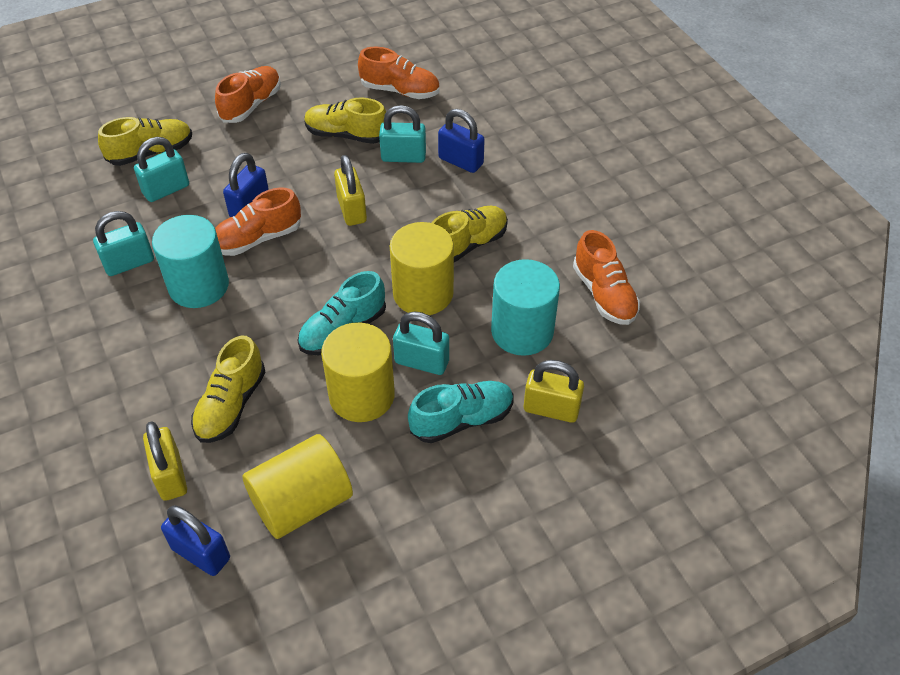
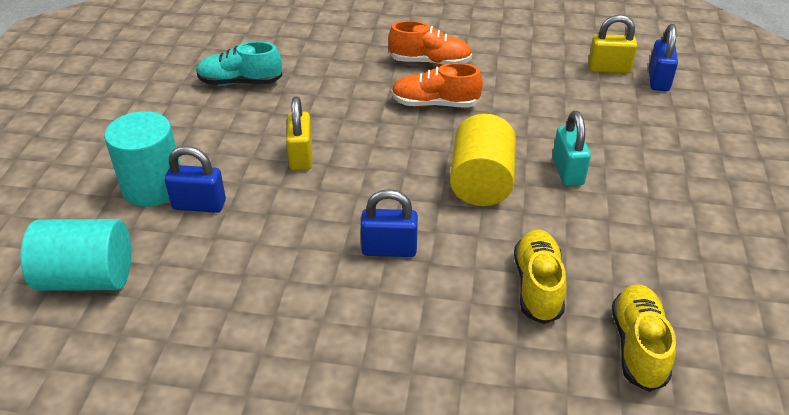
orange shoe: [215,66,281,123] [215,187,301,256] [358,47,440,99] [573,230,640,325] = 4 -> [388,21,472,66] [391,63,483,107] = 2
turquoise padlock: [93,211,154,276] [134,137,189,202] [379,105,426,163] [393,311,449,375] = 4 -> [552,111,591,186] = 1
turquoise shoe: [297,271,386,355] [408,381,514,443] = 2 -> [196,41,282,85] = 1
yellow cylinder: [242,434,353,539] [321,323,395,422] [390,222,454,315] = 3 -> [450,114,516,206] = 1
yellow padlock: [143,422,187,501] [334,155,367,226] [524,360,584,423] = 3 -> [286,96,312,171] [588,15,637,74] = 2
yellow shoe: [98,117,192,166] [191,335,265,443] [304,97,386,144] [432,206,508,262] = 4 -> [514,229,566,324] [612,284,676,392] = 2

